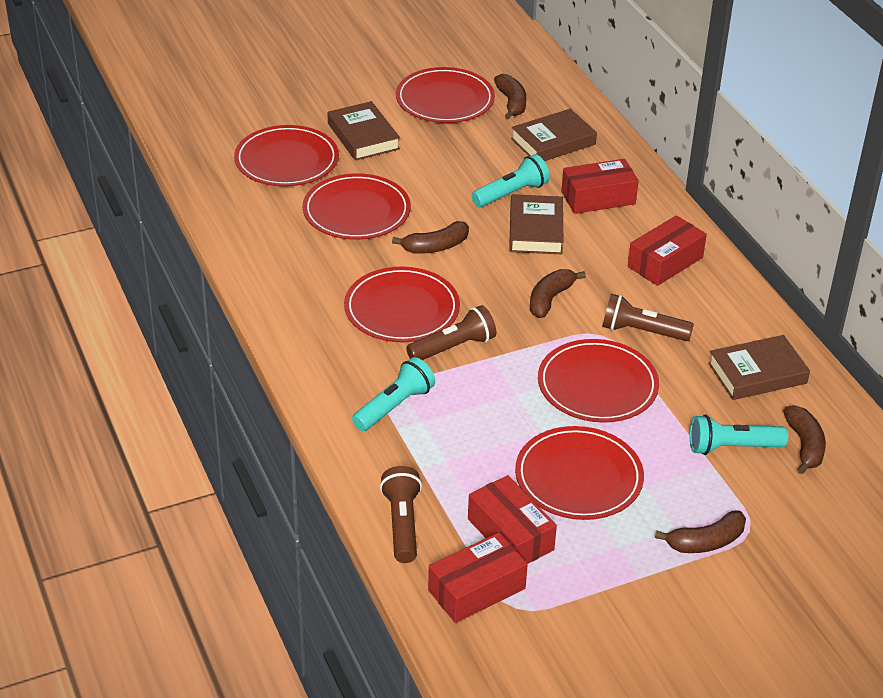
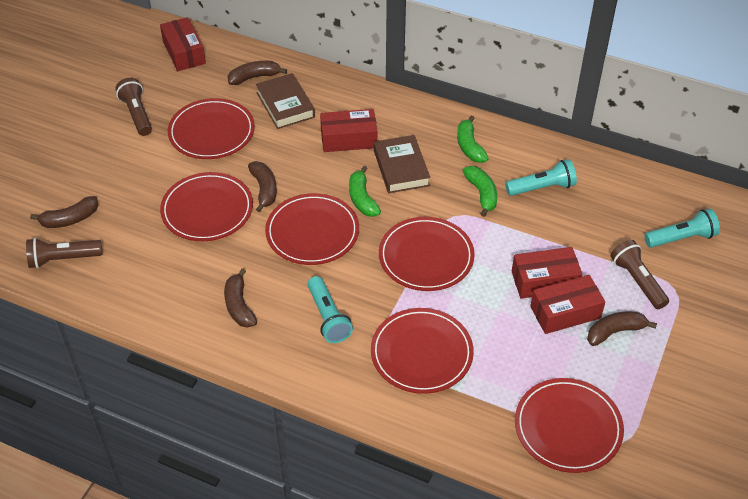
brown book: [328,101,400,161] [509,194,563,254] [511,109,597,161] [708,335,810,400] = 4 -> [256,73,315,129] [374,135,430,193] = 2
green banana: none = 0 -> [349,166,381,217] [457,115,489,163] [463,166,497,217] = 3

